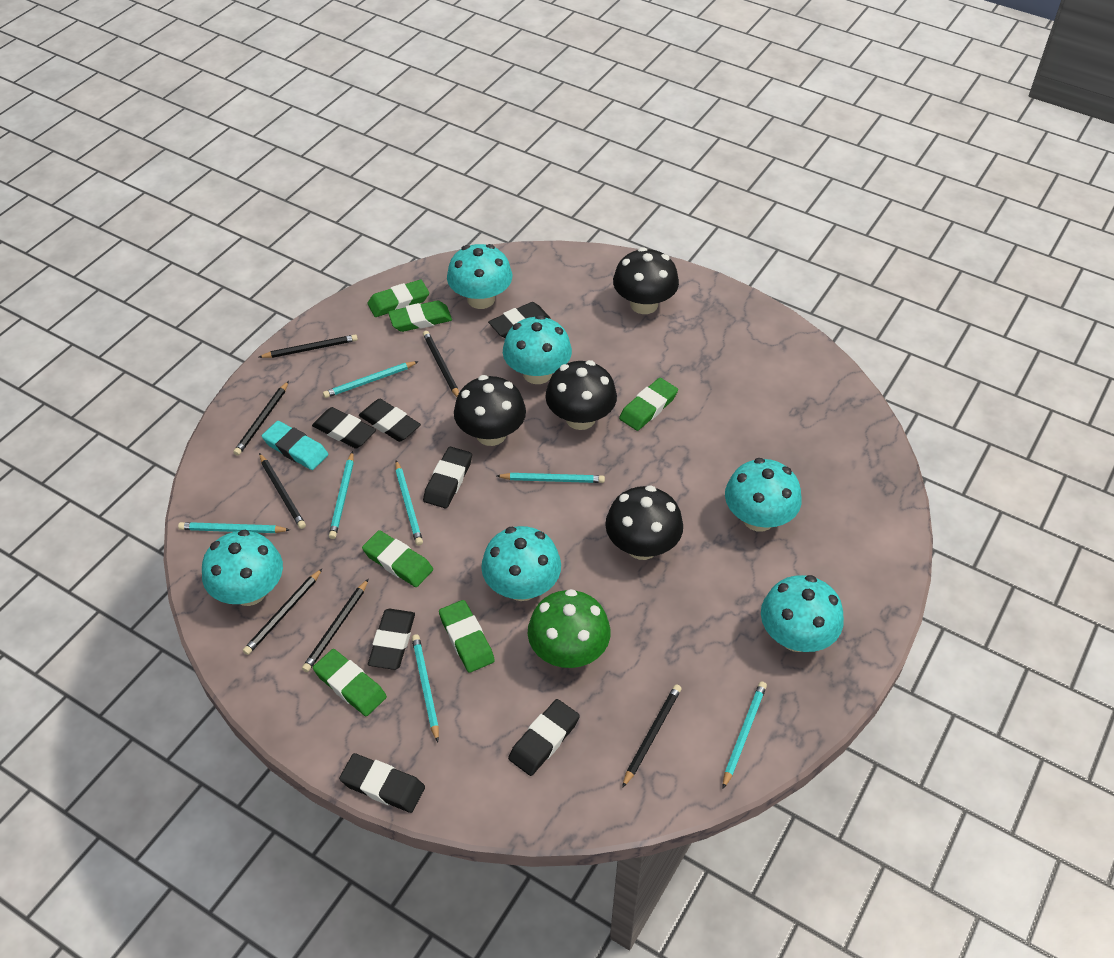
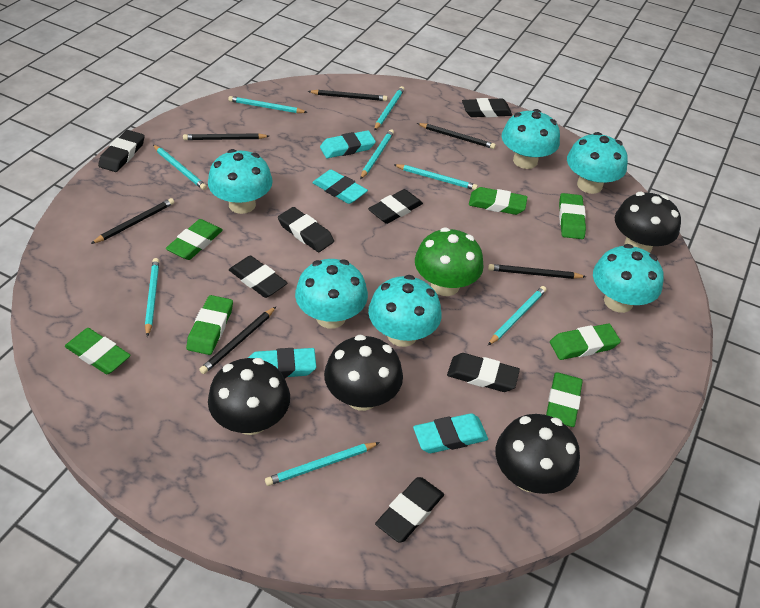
black pencil: [233,381,289,456] [243,568,323,655] [259,334,358,358] [259,453,306,529] [302,579,368,672] [423,331,459,397] [622,684,682,788] = 7 -> [91,198,175,244] [183,133,269,140] [199,307,276,374] [308,90,387,101] [417,123,496,149] [488,264,586,279] = 6
green eraser: [313,649,387,716] [362,530,433,587] [367,279,429,317] [388,301,452,332] [439,600,495,673] [619,378,678,431] = 6 -> [65,328,131,374] [166,219,223,260] [186,295,233,355] [469,187,527,215] [546,372,583,427] [550,324,621,360] [559,193,586,239] = 7
turquoise eraser: [262,421,328,470] = 1 -> [248,348,316,378] [312,170,368,204] [320,130,376,158] [413,413,488,453] = 4
turquoise pencil: [178,522,290,533] [323,361,419,398] [329,451,354,539] [395,460,423,546] [412,634,439,742] [497,473,605,483] [723,682,767,789] = 7 -> [145,258,159,337] [153,145,207,190] [228,96,308,113] [265,442,380,486] [360,129,394,179] [374,86,405,130] [393,164,478,190] [488,286,547,345] = 8

